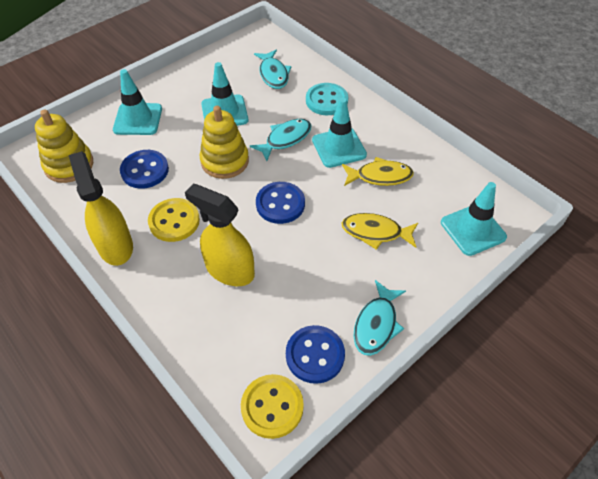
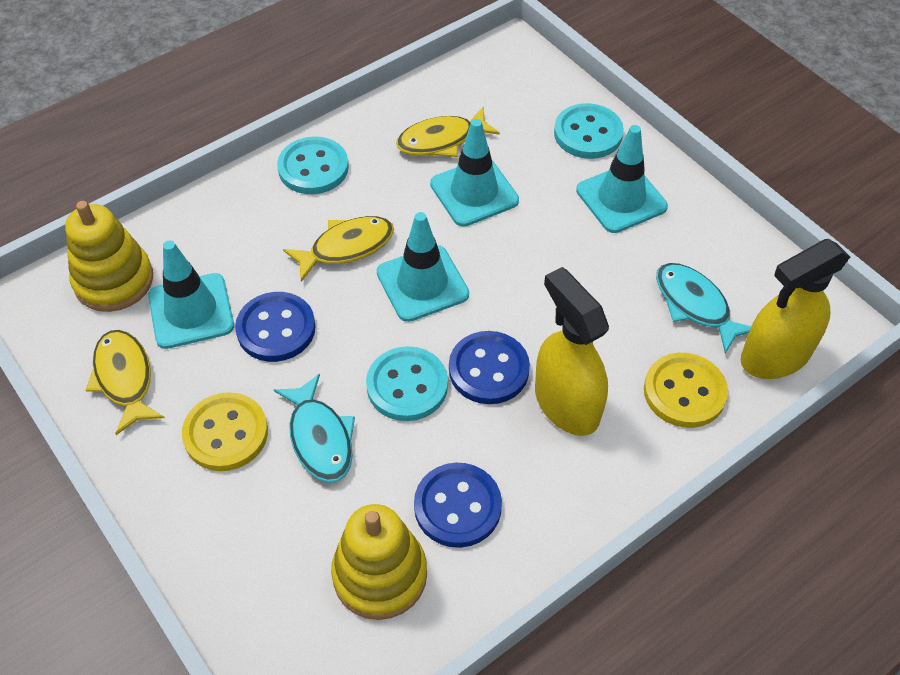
turquoise button: [306,83,348,115] = 1 -> [277,136,349,194] [366,346,448,421] [554,103,624,159] = 3
turquoise fish: [250,119,311,161] [254,50,291,89] [353,280,406,356] = 3 -> [274,374,355,483] [656,263,751,353] = 2
yellow fish: [342,157,414,186] [342,213,418,250] = 2 -> [86,330,165,435] [283,216,394,282] [396,107,500,157] = 3

